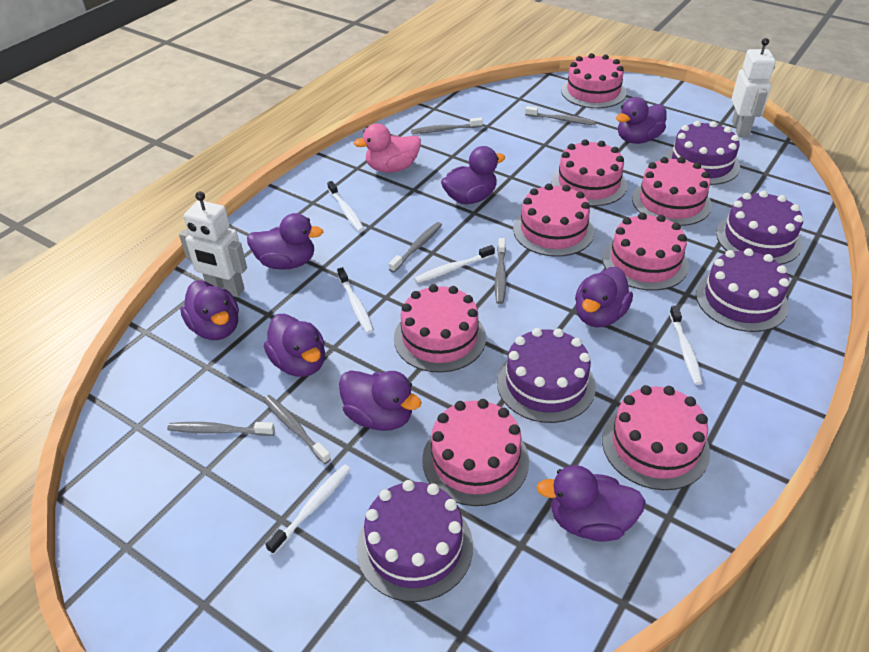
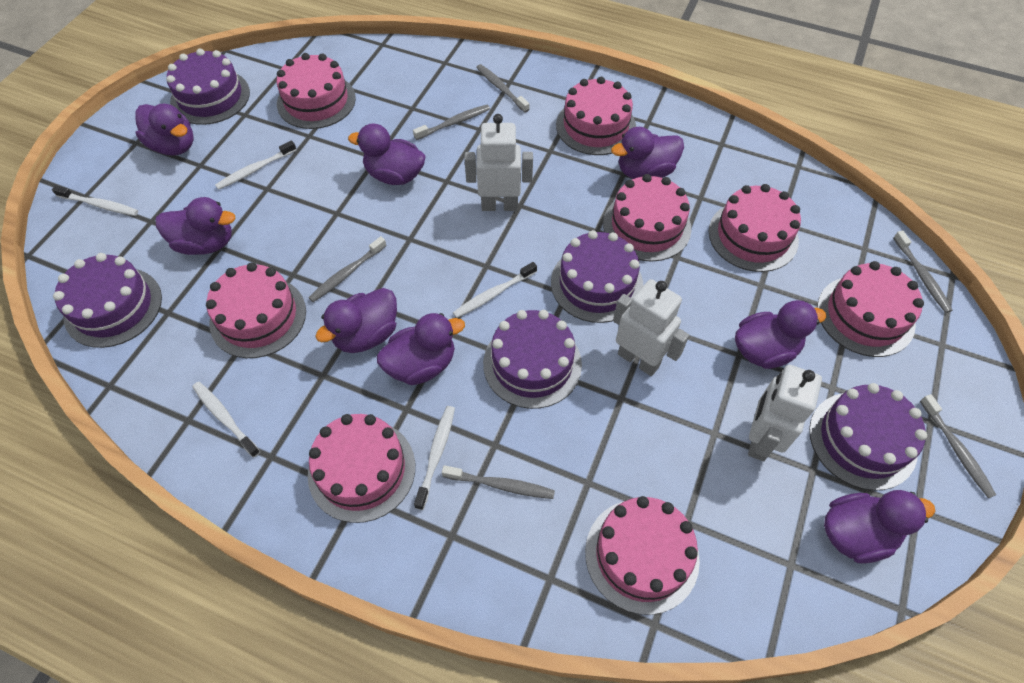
pink duck: [354,123,421,172] = 1 -> none = 0
white robot: [179,191,247,297] [731,38,776,137] = 2 -> [464,114,533,211] [613,279,689,376] [748,365,822,461] = 3

